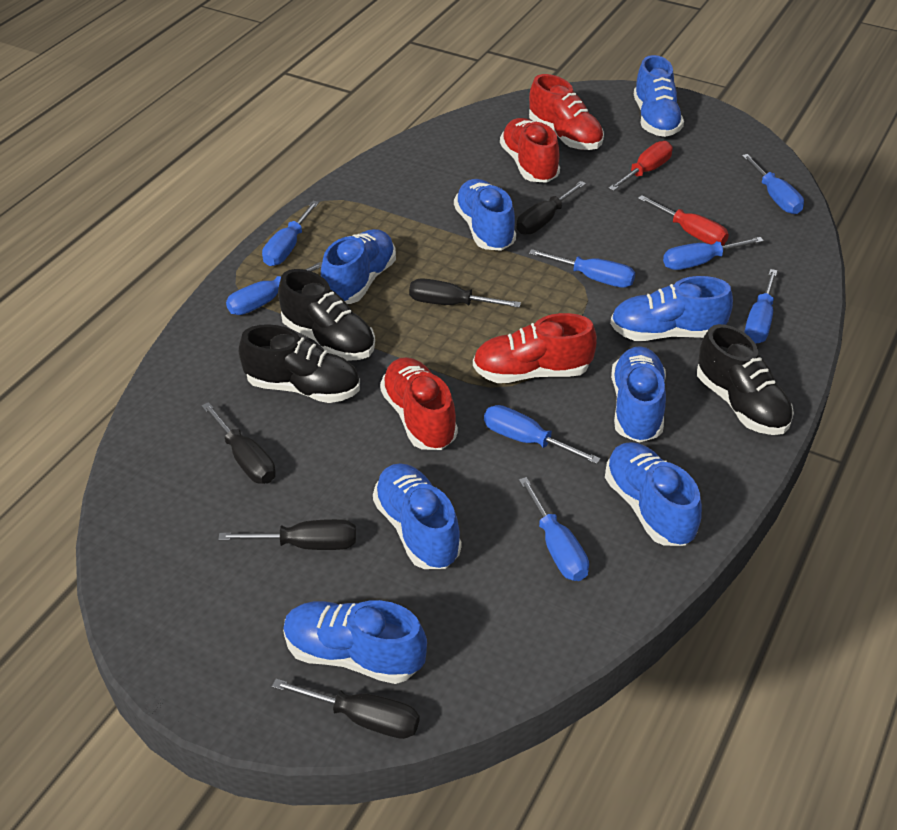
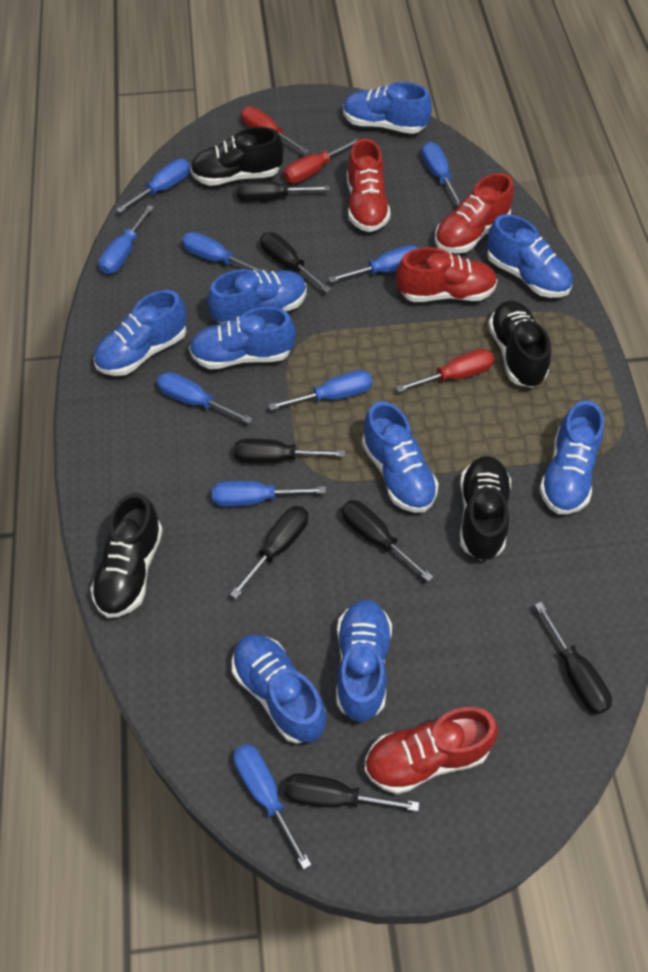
black screwdriver: [201,402,276,484] [218,519,356,550] [272,679,420,739] [409,278,521,308] [516,181,586,235] = 5 -> [230,506,308,599] [234,438,345,464] [237,181,330,201] [260,232,331,293] [284,774,419,811] [342,500,434,582] [535,602,612,714] = 7
black shoe: [239,324,360,403] [278,269,375,361] [697,324,794,435] = 3 -> [90,493,163,618] [190,127,283,186] [460,456,511,560] [488,301,551,388] = 4
blue screwdriver: [226,262,322,315] [262,201,319,266] [484,405,601,464] [519,477,589,581] [529,249,635,288] [663,237,764,270] [742,154,804,214] [744,269,777,344] = 8 -> [99,205,154,274] [116,159,190,213] [157,372,253,424] [182,232,268,272] [212,481,326,507] [233,744,311,870] [269,370,372,410] [329,245,418,283] [422,142,462,206] = 9
blue shoe: [283,600,427,684] [321,229,396,304] [373,463,462,569] [454,179,516,251] [605,442,702,546] [610,276,733,341] [611,346,666,442] [634,55,684,137] = 8 -> [94,290,187,376] [189,307,296,369] [208,269,307,324] [232,635,326,744] [336,599,392,722] [343,82,432,134] [362,401,439,513] [487,214,573,298] [539,400,604,514] = 9
red screwdriver: [608,141,673,191] [638,195,729,245] = 2 -> [241,107,309,154] [283,138,358,183] [396,349,494,392] = 3

